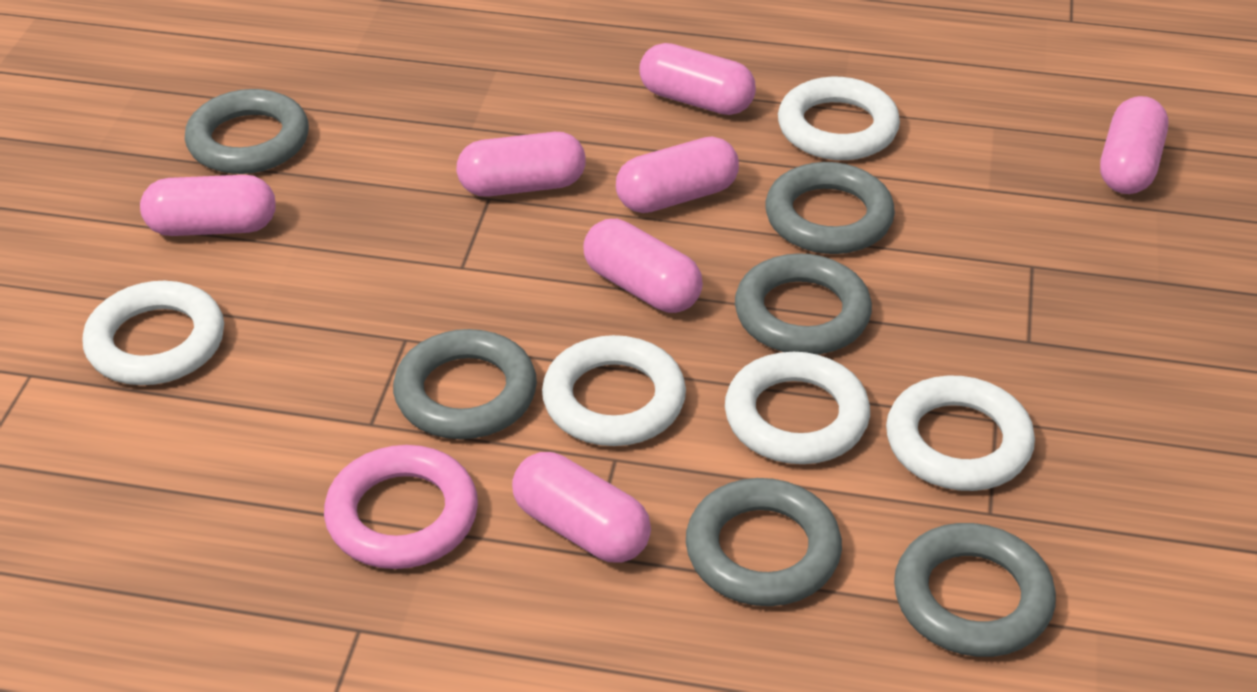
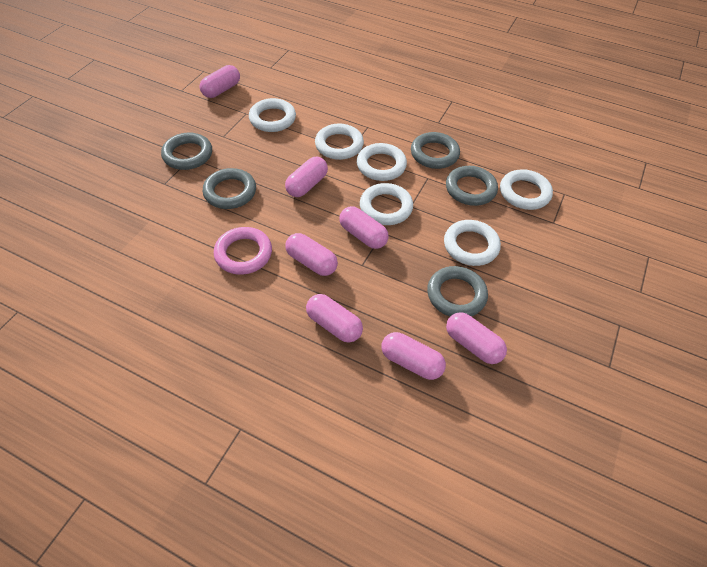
grey ring: [185,89,309,174] [393,329,537,439] [686,478,842,606] [735,253,872,354] [765,162,895,254] [894,523,1056,657] = 6 -> [161,133,212,170] [203,168,256,209] [411,132,460,169] [427,266,488,316] [446,166,498,206] = 5
white ring: [82,281,224,385] [542,335,686,446] [725,352,870,464] [778,77,900,160] [886,376,1035,491] = 5 -> [249,98,296,132] [315,124,364,160] [357,143,407,181] [360,183,413,225] [444,220,501,266] [500,169,553,210] = 6

